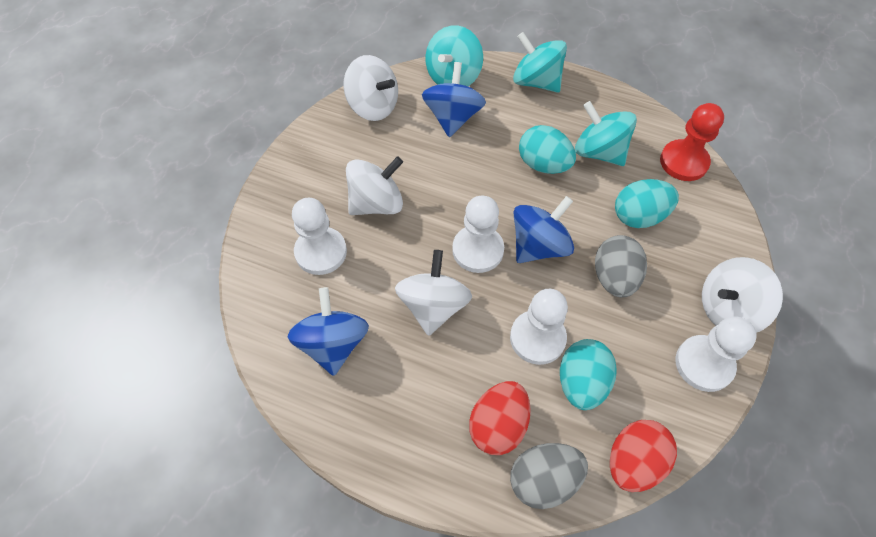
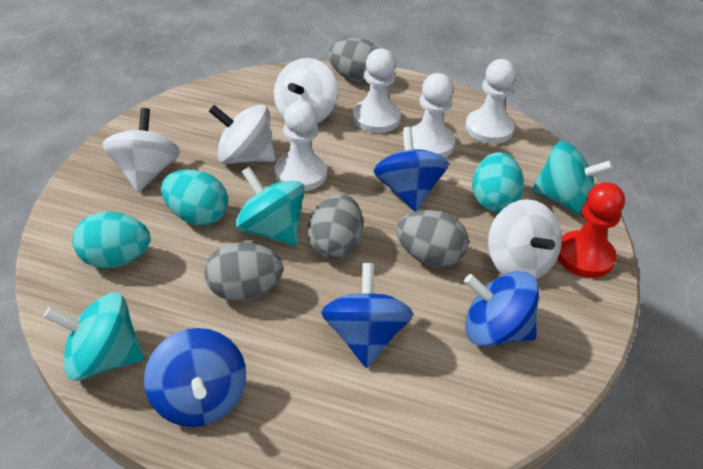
blue spinning top: [288,287,369,376] [422,62,486,137] [514,196,574,263] = 3 -> [144,328,246,427] [321,263,413,368] [373,127,449,212] [464,271,539,347] = 4
grey egg: [510,443,588,509] [595,235,647,297] = 2 -> [205,242,283,301] [308,194,363,259] [328,38,379,83] [396,210,469,267] = 4
red egg: [469,381,531,455] [610,420,677,492] = 2 -> none = 0

